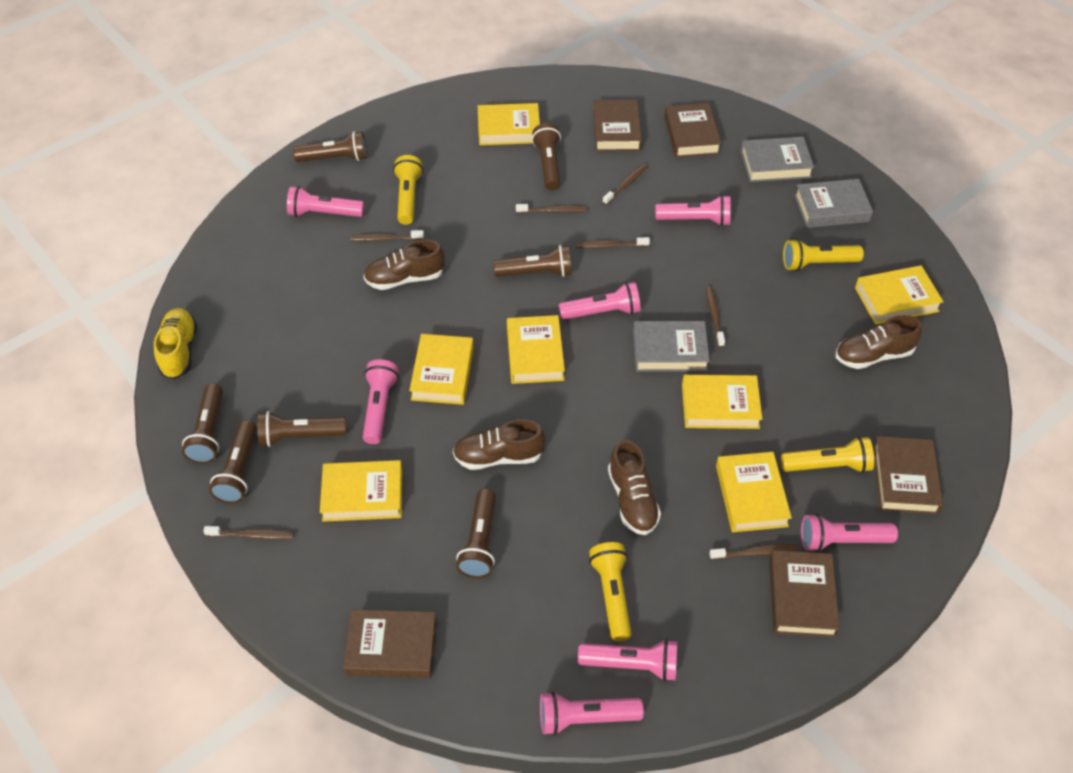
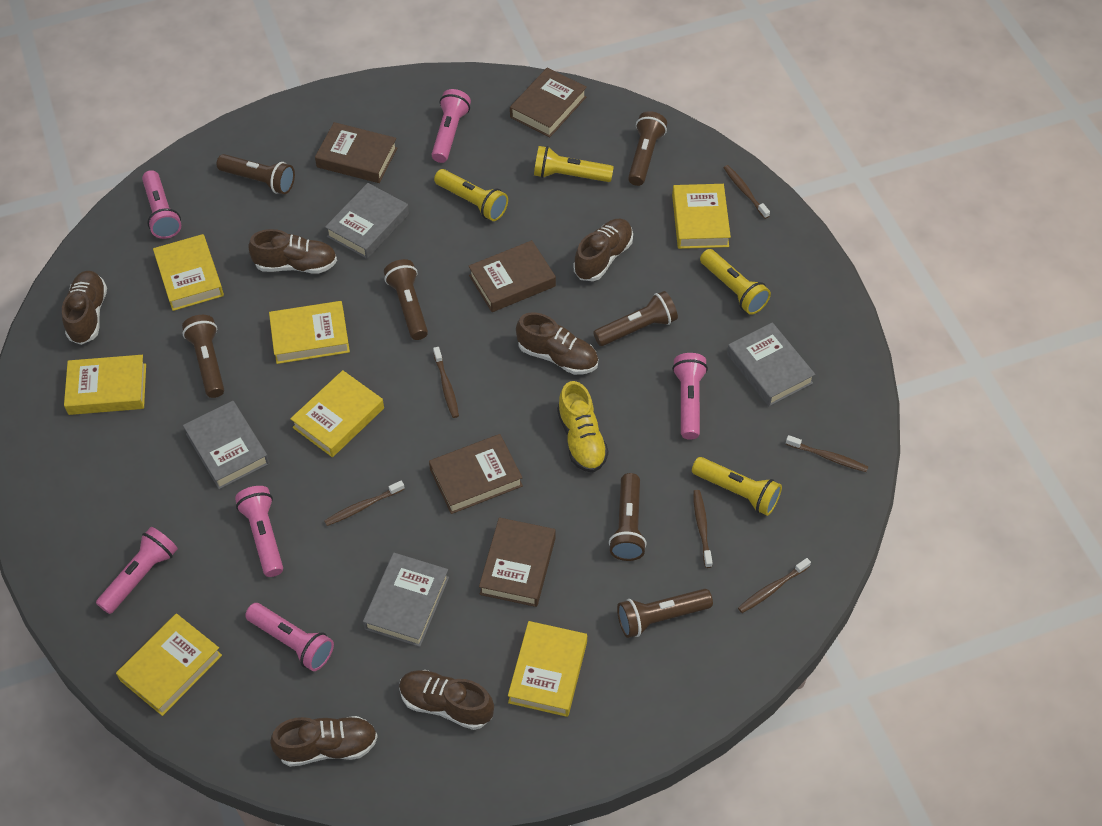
brown shoe: [363,239,445,290] [453,419,545,470] [608,440,661,535] [835,315,922,369] = 4 -> [62,270,107,345] [248,229,337,274] [270,716,378,767] [399,670,494,730] [516,312,598,375] [573,219,633,281] = 6
brown toothbrush: [203,526,294,539] [351,230,424,241] [516,204,587,213] [576,237,650,248] [603,163,648,205] [706,286,725,347] [709,544,798,560] = 7 -> [324,480,405,526] [433,347,459,418] [693,490,713,568] [724,165,770,219] [738,558,811,613] [786,435,868,472] = 6
grey book: [633,321,710,372] [741,137,814,182] [794,179,873,228] = 3 -> [183,401,269,489] [325,183,409,259] [363,553,449,647] [727,322,815,406] = 4
pink flashlight: [287,186,364,217] [363,359,399,444] [540,692,644,735] [559,282,641,320] [578,639,677,681] [655,195,731,226] [801,514,898,552] = 7 -> [96,527,178,614] [142,170,181,239] [235,486,283,577] [245,603,334,671] [432,89,471,163] [672,353,708,440] = 6

